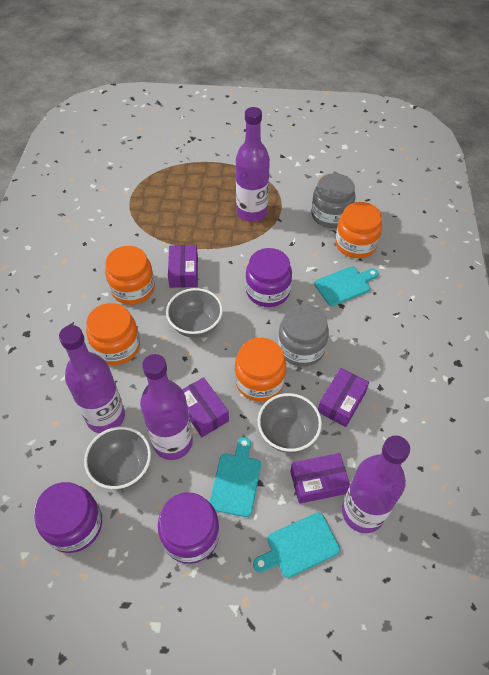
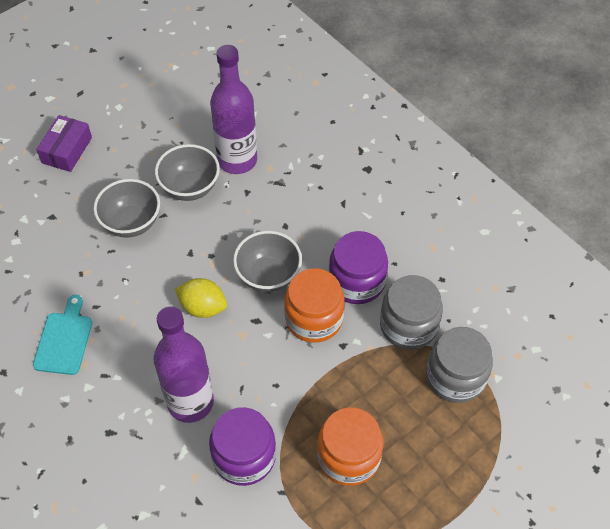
orange jar: [86,303,140,365] [105,246,155,305] [235,338,286,401] [335,202,382,258] = 4 -> [284,268,345,343] [317,407,384,486] = 2
purple bottle: [59,325,125,433] [140,354,193,460] [236,107,270,222] [342,435,410,533] = 4 -> [154,306,214,423] [210,45,257,174] = 2
purple box: [168,245,198,288] [182,377,229,437] [290,453,350,504] [318,368,369,427] = 4 -> [36,115,92,172] = 1
purple jar: [34,482,102,553] [158,492,220,564] [246,248,292,307] = 3 -> [209,407,276,486] [329,231,388,304] = 2
turquoise cutting board: [210,437,261,517] [253,513,340,578] [314,266,378,306] = 3 -> [33,295,92,375] = 1
yellow lemon: none = 0 -> [175,278,227,318] = 1

